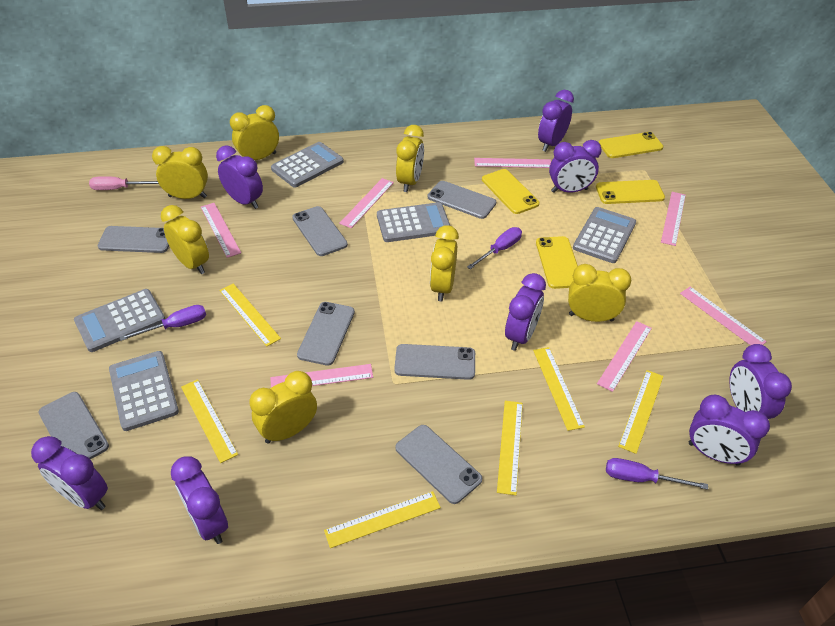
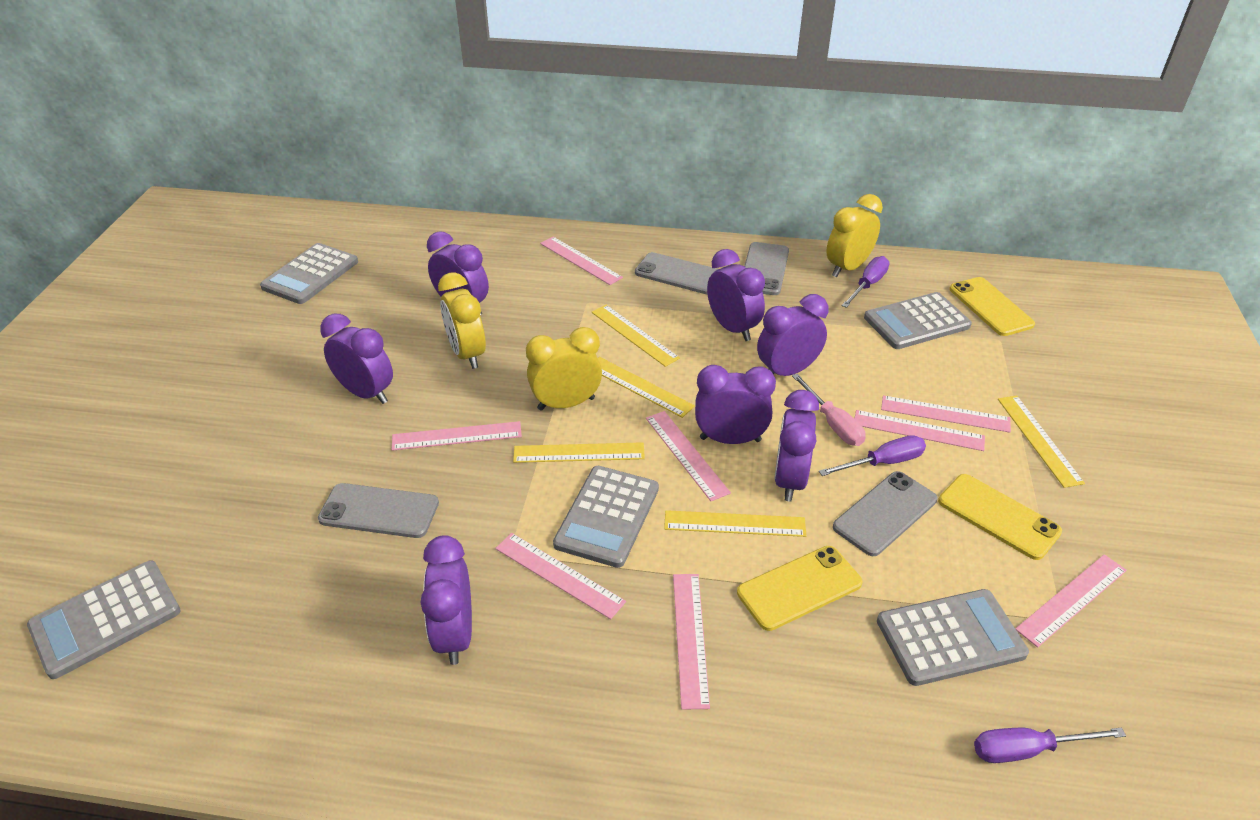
grey phone: [39,392,109,459] [98,226,169,253] [292,206,348,256] [297,302,355,366] [394,344,475,380] [395,425,482,504] [428,181,496,219] = 7 -> [318,483,439,538] [635,252,718,295] [744,242,789,295] [833,471,937,556] = 4
pink ruler: [201,203,241,258] [270,364,373,388] [339,178,394,228] [474,158,551,168] [597,321,652,392] [661,192,686,246] [680,287,767,345] = 7 -> [392,421,522,451] [495,533,626,619] [540,237,623,285] [646,411,731,501] [673,574,710,710] [854,410,985,451] [881,395,1011,433] [1015,554,1127,647] = 8
purple clock: [31,436,108,510] [171,456,228,544] [216,145,263,209] [505,273,546,351] [538,90,574,152] [549,140,602,193] [689,395,770,466] [729,344,792,419] = 8 -> [320,314,393,404] [420,535,472,665] [427,231,489,315] [695,365,776,444] [707,249,765,341] [757,294,829,376] [774,390,819,501] = 7
yellow clock: [152,146,208,199] [161,205,209,274] [230,105,279,160] [250,371,317,444] [396,125,424,192] [430,225,459,301] [568,264,631,322] = 7 -> [438,272,486,369] [526,327,602,411] [827,194,883,277] = 3
yellow phone: [482,169,539,214] [536,236,578,289] [596,180,665,204] [599,132,663,158] = 4 -> [737,546,862,631] [938,474,1062,560] [949,277,1035,336] = 3
yellow ruler: [181,379,238,463] [220,284,281,346] [324,491,441,548] [497,401,523,495] [533,347,585,431] [618,370,664,454] = 6 -> [513,442,645,463] [592,305,680,367] [598,357,695,418] [664,510,807,537] [998,395,1085,488] = 5

